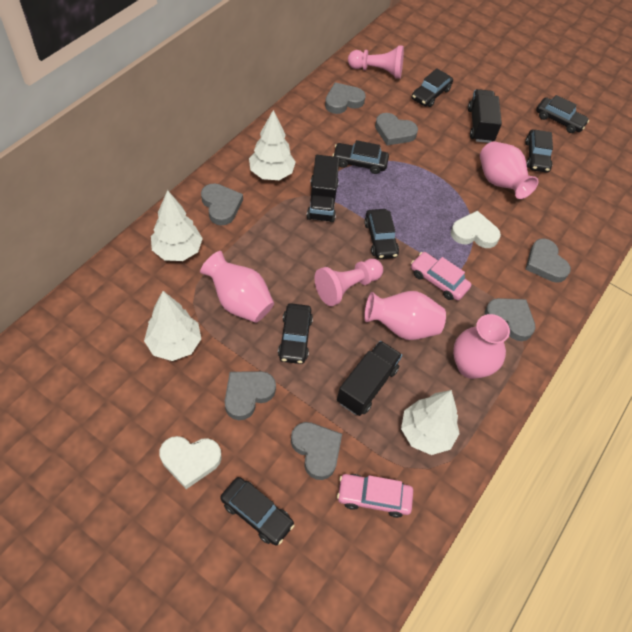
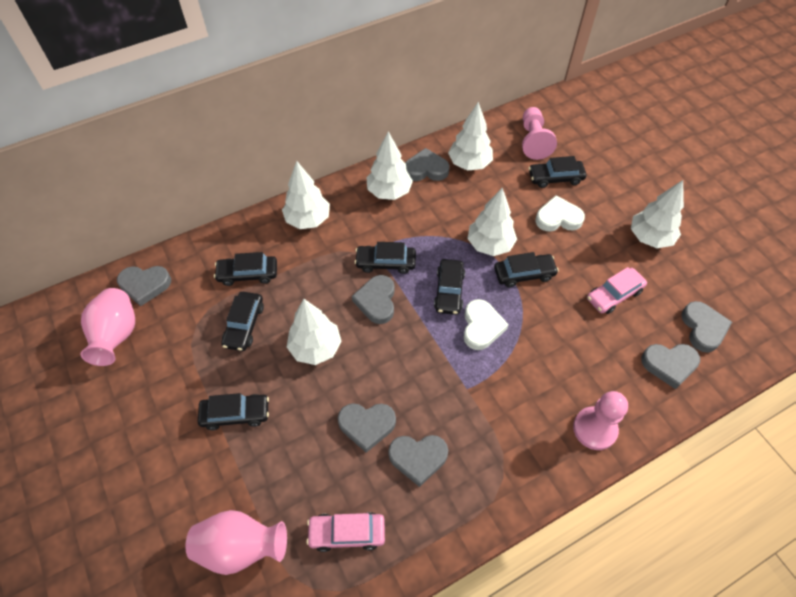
black truck: [307,155,339,222] [337,341,402,416] [468,89,502,143] = 3 -> none = 0
pink vase: [200,251,274,323] [364,291,446,340] [453,314,510,379] [480,141,538,199] = 4 -> [80,288,135,366] [186,510,287,575] = 2
white tree: [144,291,201,361] [151,190,203,261] [249,110,296,180] [401,390,460,455] = 4 -> [282,161,330,229] [287,299,342,365] [367,131,413,200] [448,102,493,171] [467,188,517,256] [631,180,684,248] = 6

